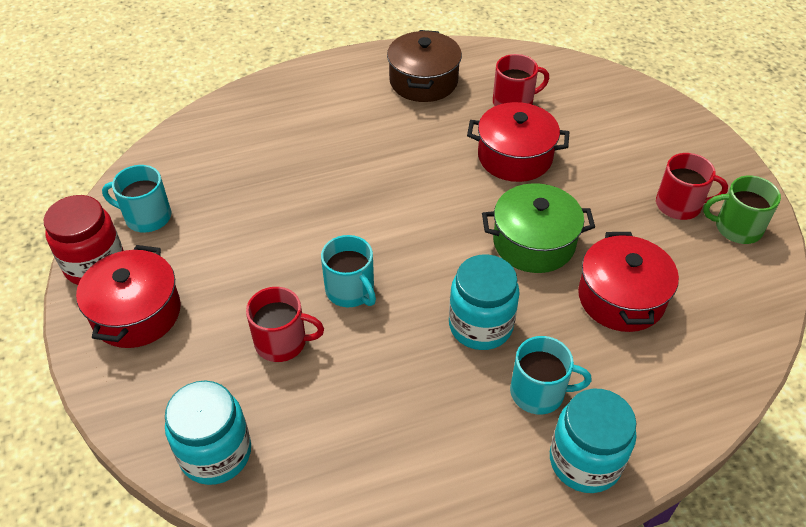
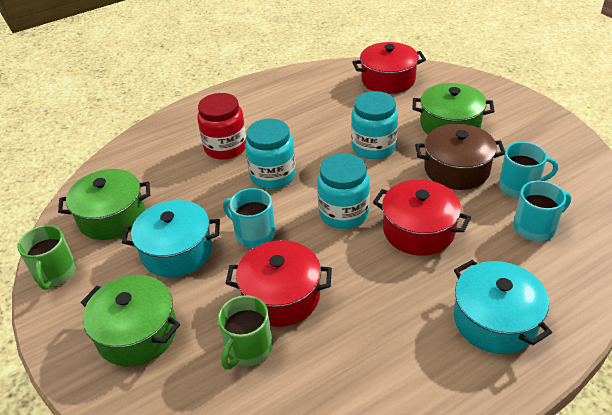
green mug: [703,176,781,244] = 1 -> [17,225,76,290] [218,295,273,370] = 2
green pot: [482,183,595,273] = 1 -> [58,169,150,240] [81,275,180,367] [413,83,494,134] = 3
red mug: [246,287,324,362] [493,54,549,106] [656,153,728,220] = 3 -> none = 0
turquoise pot: none = 0 -> [122,200,220,277] [454,260,552,354] = 2

